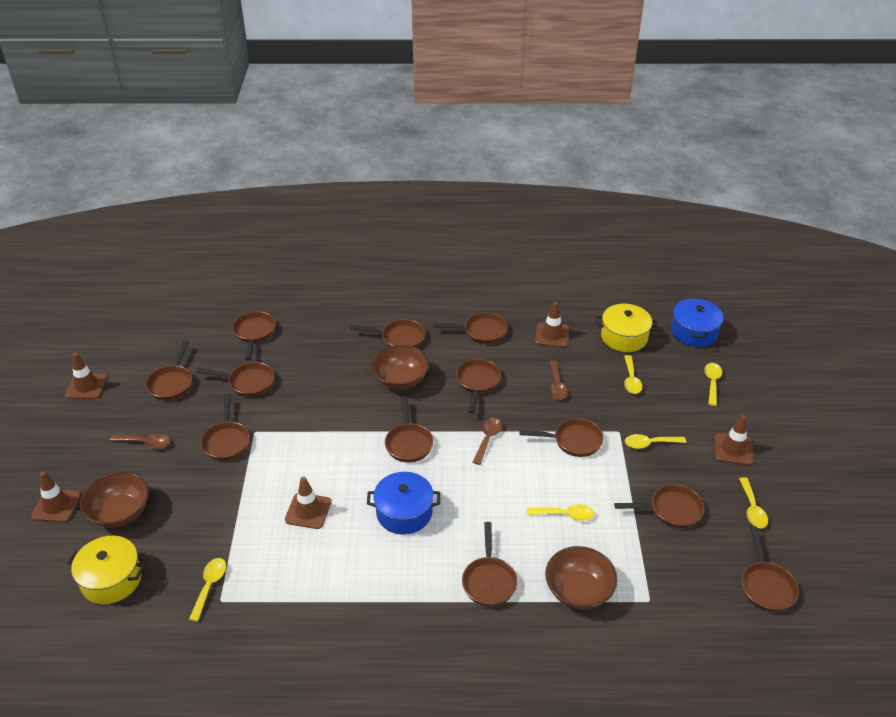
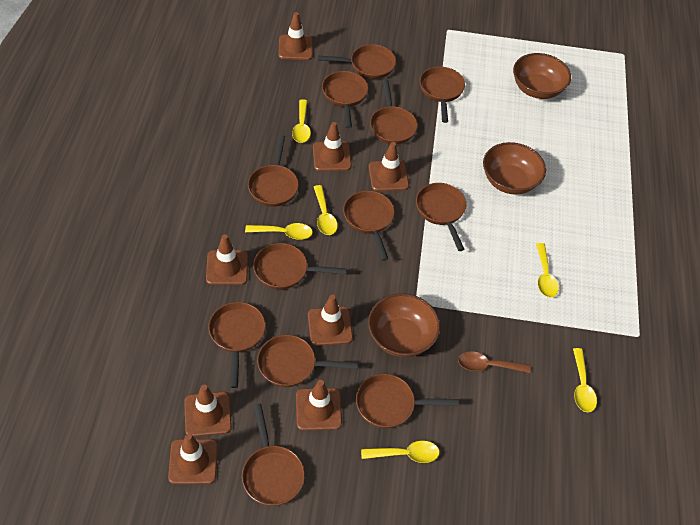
blue pot: [367,472,440,535] [671,298,723,347] = 2 -> none = 0
brown spoon: [110,434,170,449] [473,418,502,465] [550,361,568,400] = 3 -> [458,351,530,373] = 1
brown traffic cone: [31,471,81,523] [65,353,107,399] [285,477,331,529] [535,302,569,347] [715,415,753,465] = 5 -> [168,433,218,484] [184,385,232,437] [206,234,248,285] [278,12,313,60] [296,380,342,431] [308,295,353,346] [313,122,351,171] [369,142,409,191] = 8
yellow pot: [67,536,145,604] [596,304,658,352] = 2 -> none = 0

